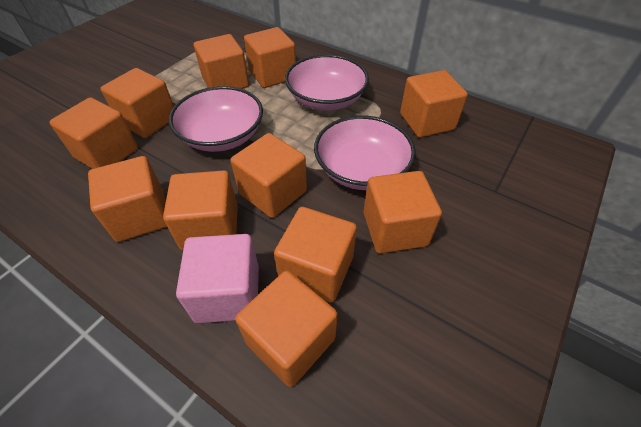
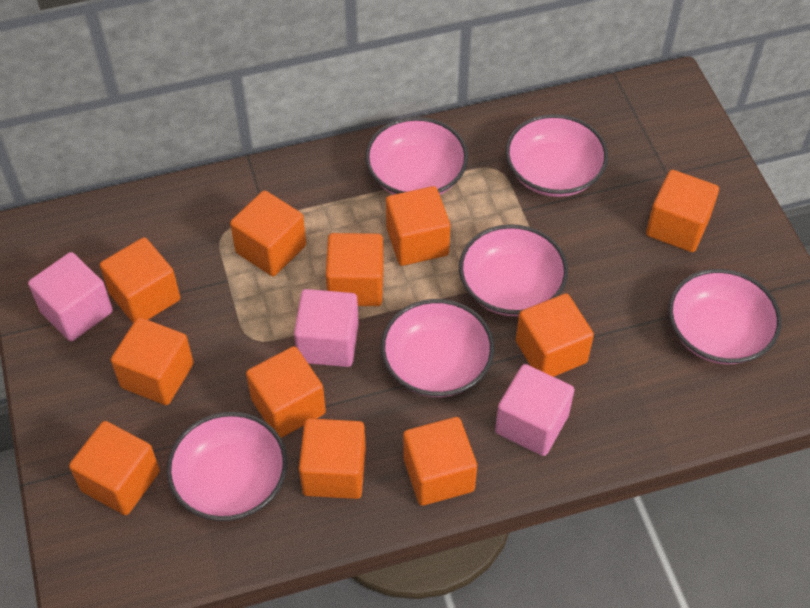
pink bowl: [169,86,263,152] [285,54,369,111] [314,115,416,190] = 3 -> [166,412,287,521] [365,117,468,195] [381,299,494,397] [459,224,568,316] [505,114,608,197] [668,269,781,364] = 6
pink cube: [176,234,259,323] = 1 -> [28,252,113,341] [294,289,359,367] [495,364,575,456] = 3

